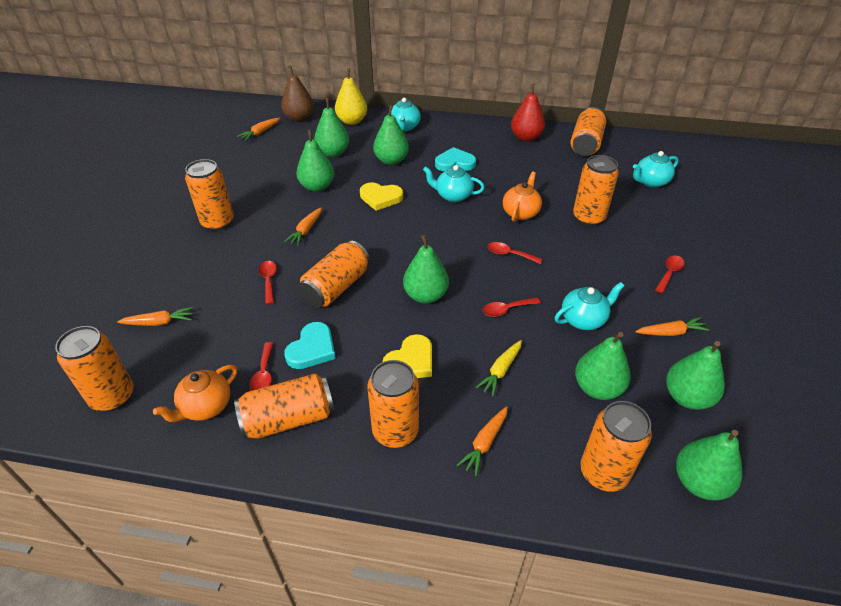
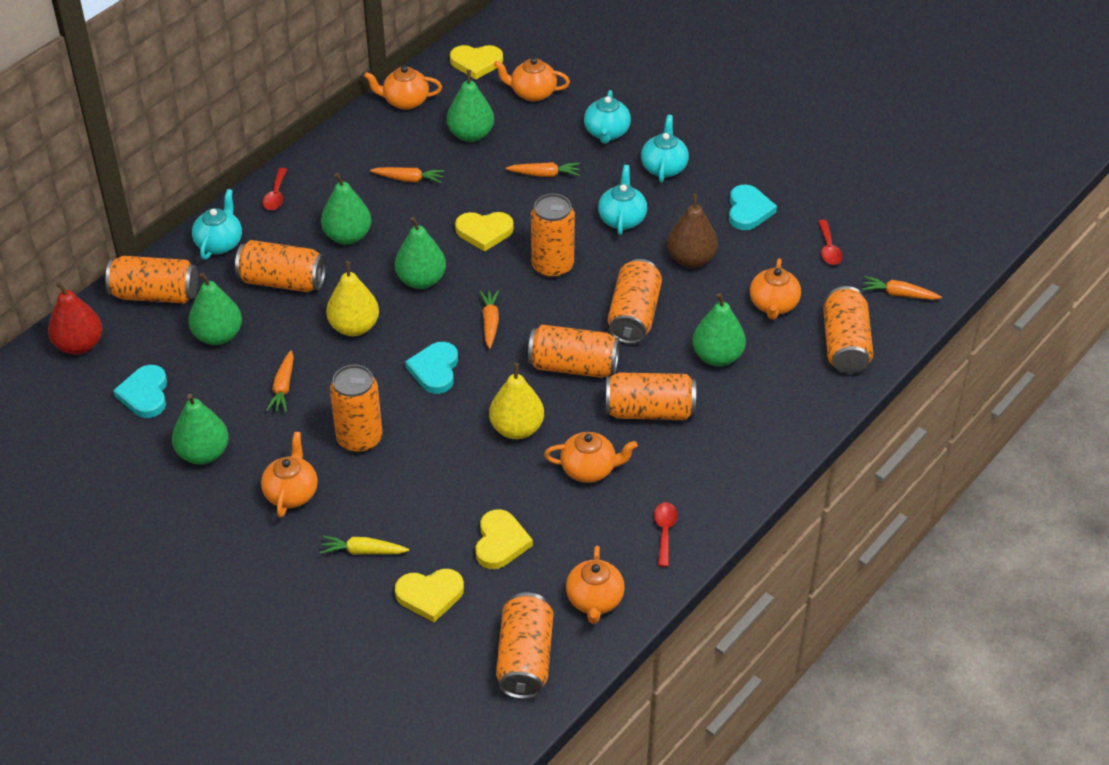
green pear: [296,130,334,192] [314,98,349,157] [373,105,409,165] [403,235,449,304] [575,332,631,400] [666,341,725,410] [676,430,743,501] = 7 -> [172,394,229,464] [188,273,242,345] [321,173,371,245] [395,217,446,289] [447,70,494,142] [692,293,746,367] = 6
orange can: [55,326,134,412] [185,159,234,231] [234,374,334,439] [298,241,370,308] [367,360,419,448] [570,107,606,156] [573,155,619,226] [580,401,652,492] = 8 -> [105,256,198,304] [235,240,326,292] [330,365,383,453] [496,592,553,699] [528,325,620,378] [531,194,575,278] [606,372,696,420] [608,259,662,344] [823,286,873,374] = 9
orange teapot: [153,365,237,422] [503,172,542,222] = 2 -> [261,432,318,518] [364,66,442,110] [494,58,570,102] [544,432,638,483] [566,546,625,624] [750,258,801,320] = 6
red spoon: [250,342,273,391] [258,261,277,304] [483,297,541,317] [487,242,543,264] [655,256,685,293] = 5 -> [263,168,287,210] [654,502,678,567] [818,220,843,265] = 3
turquoise heart: [284,322,336,369] [435,147,476,171] = 2 -> [113,365,167,418] [405,342,458,394] [729,184,777,230] = 3
yellow heart: [360,183,403,211] [383,334,432,378] = 2 -> [395,569,464,622] [450,45,503,79] [455,212,514,252] [475,509,533,569] = 4
yellow pear: [335,68,367,125] = 1 -> [326,261,379,336] [489,363,544,439] = 2

